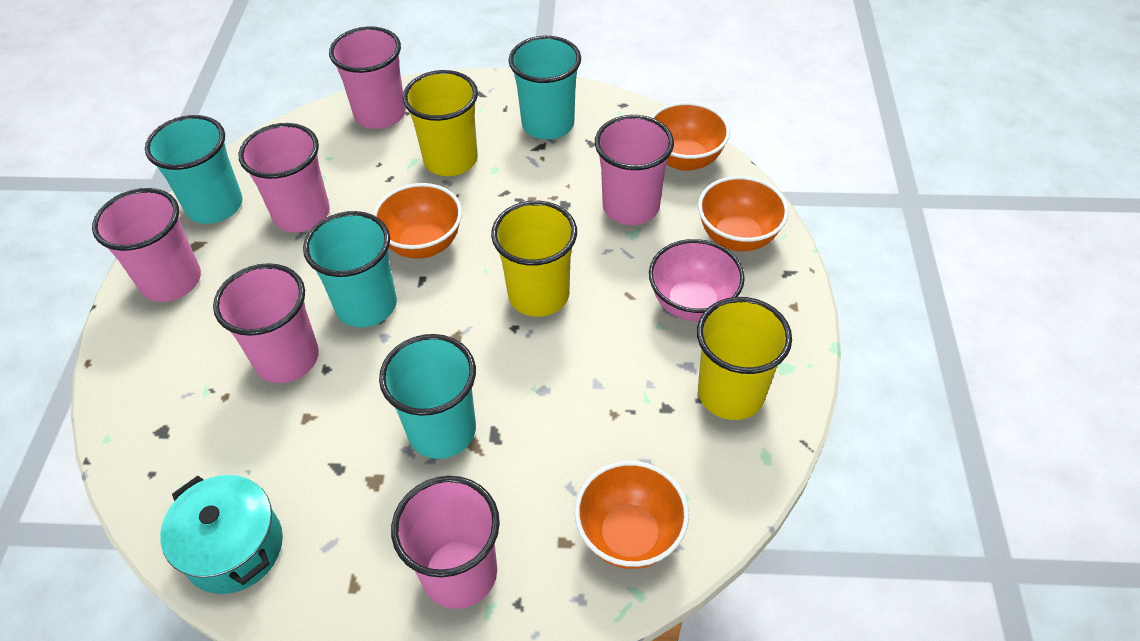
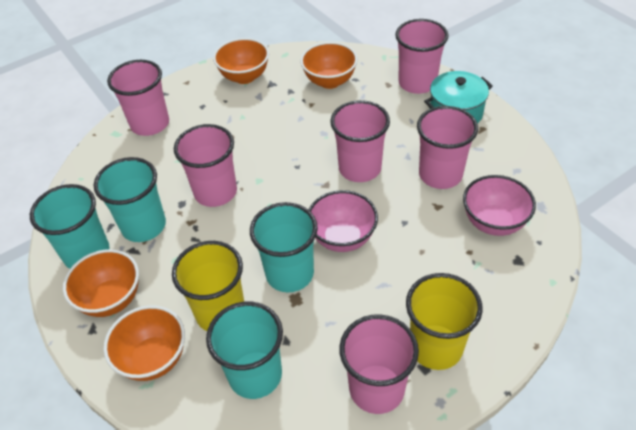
pink bowl: [649,239,745,321] = 1 -> [309,190,378,252] [463,175,536,236] = 2
yellow cup: [402,70,478,176] [491,201,577,317] [697,297,792,420] = 3 -> [172,241,244,331] [406,273,483,370] = 2

